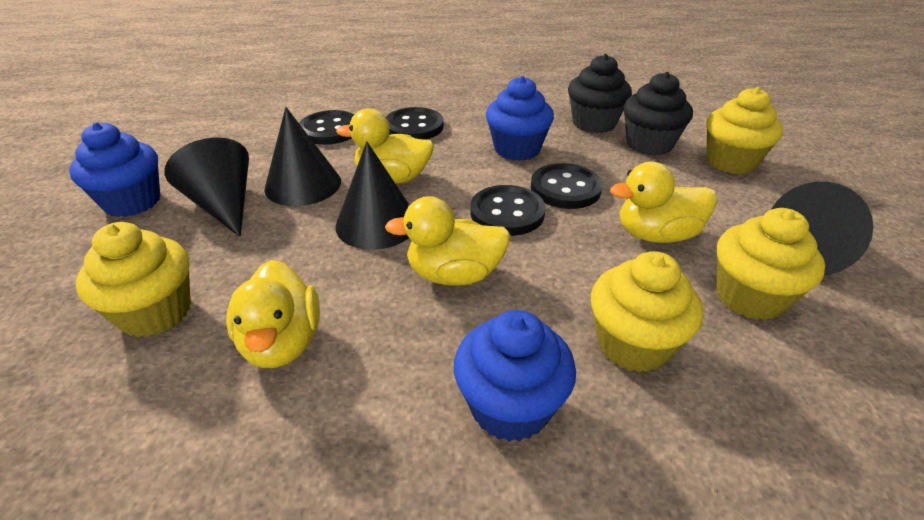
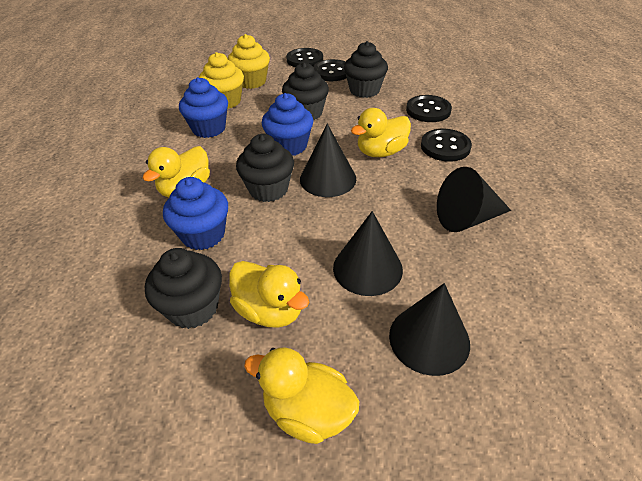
black cupcake: [568,54,632,133] [623,72,693,156] = 2 -> [145,248,222,329] [236,134,294,202] [282,62,329,121] [344,41,388,98] = 4
yellow cupcake: [76,222,191,337] [591,251,703,373] [706,87,783,174] [717,208,825,320] = 4 -> [199,52,244,109] [228,34,270,89] = 2

